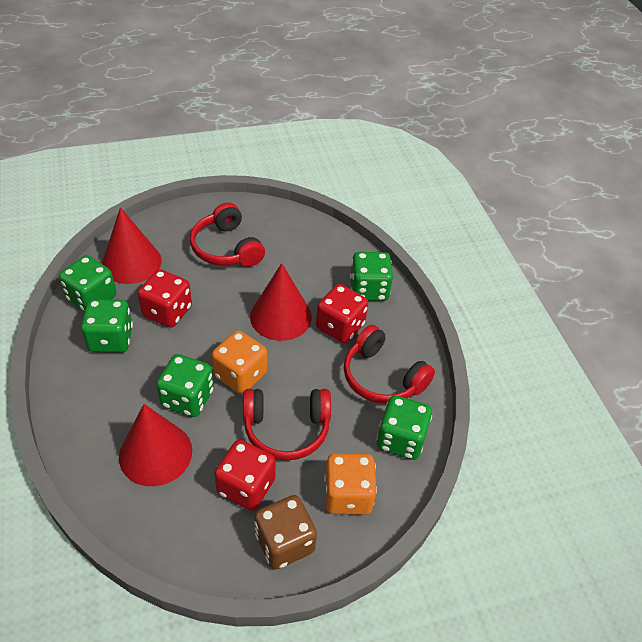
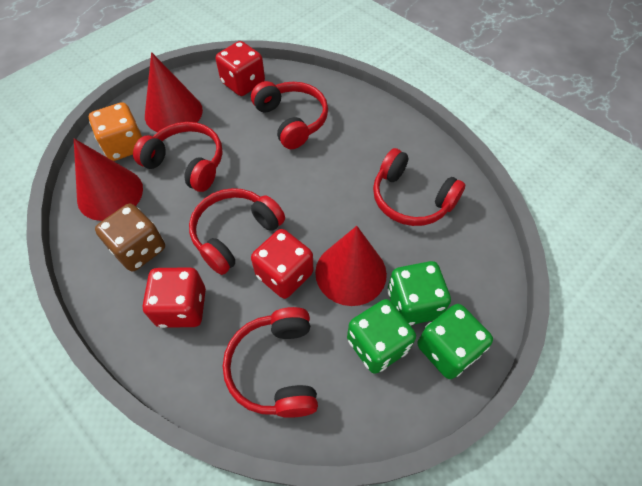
green dice: [59,255,116,312] [81,299,133,352] [156,354,214,417] [350,252,393,301] [377,395,432,460] = 5 -> [347,299,416,374] [388,261,451,326] [417,304,493,379] = 3
orange dice: [212,330,267,394] [324,453,377,515] = 2 -> [89,102,142,161] = 1
red headphones: [190,202,265,267] [243,389,331,461] [344,325,435,404] = 3 -> [133,122,223,192] [189,188,285,275] [223,307,318,418] [251,81,328,149] [373,148,466,226] = 5

